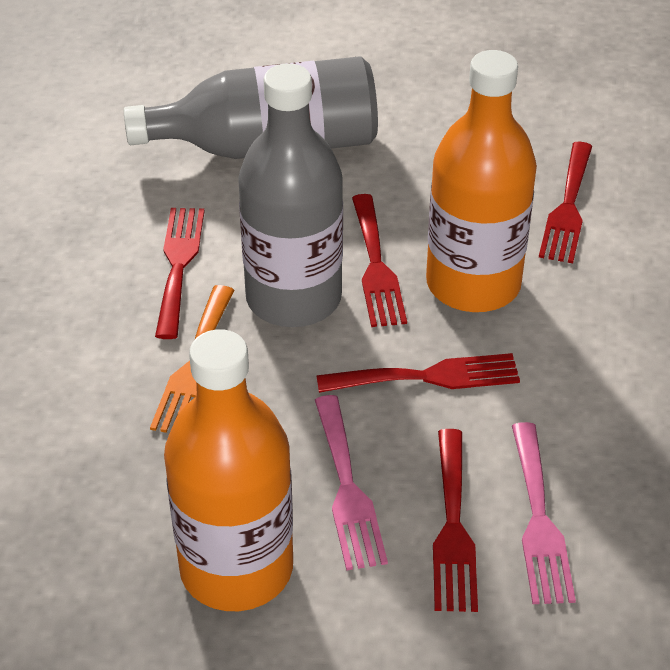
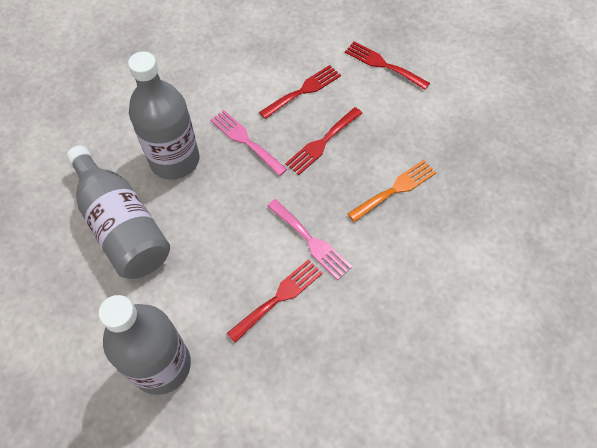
grey bottle: [124,56,378,159] [238,64,343,327] = 2 -> [66,146,170,279] [98,295,191,395] [128,51,199,180] = 3
orange bottle: [164,329,293,611] [426,50,537,312] = 2 -> none = 0
red fork: [155,208,204,339] [316,353,520,393] [352,194,407,327] [433,429,478,612] [539,142,592,263] = 5 -> [227,259,323,343] [259,65,341,119] [285,107,363,175] [345,41,430,90] = 4

